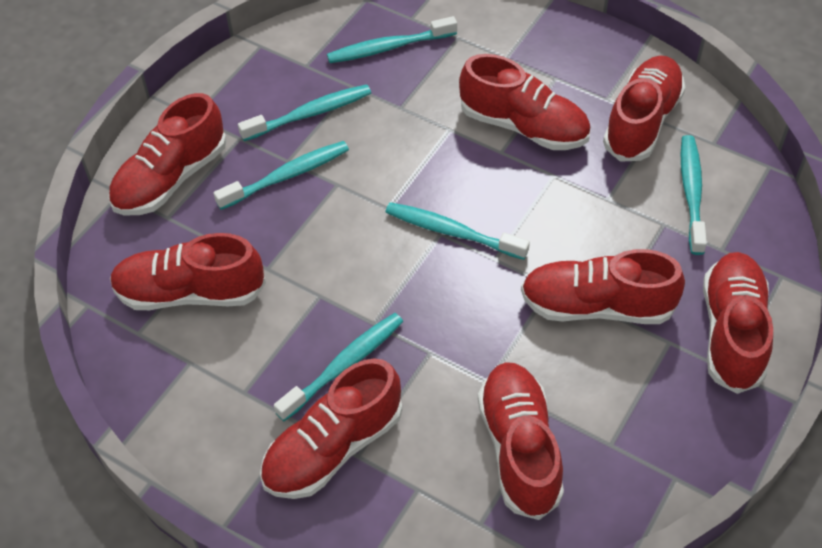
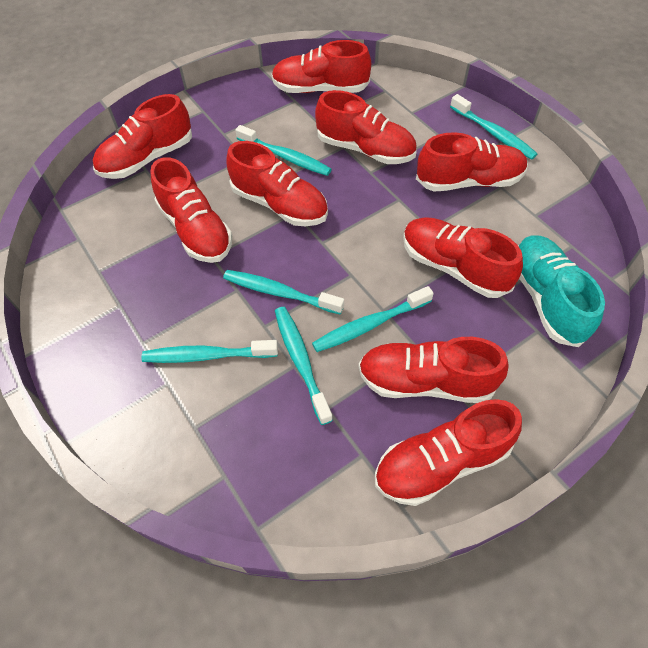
red shoe: [108,93,227,215] [110,233,266,310] [260,358,402,499] [459,54,590,150] [478,362,564,520] [521,249,685,324] [603,56,686,162] [703,252,773,394] = 8 -> [93,94,192,179] [150,157,232,263] [227,141,328,226] [272,40,371,93] [315,90,417,164] [358,337,509,403] [375,399,522,506] [403,217,523,298] [416,132,528,192] = 9
turquoise shoe: none = 0 -> [519,235,605,347] = 1

